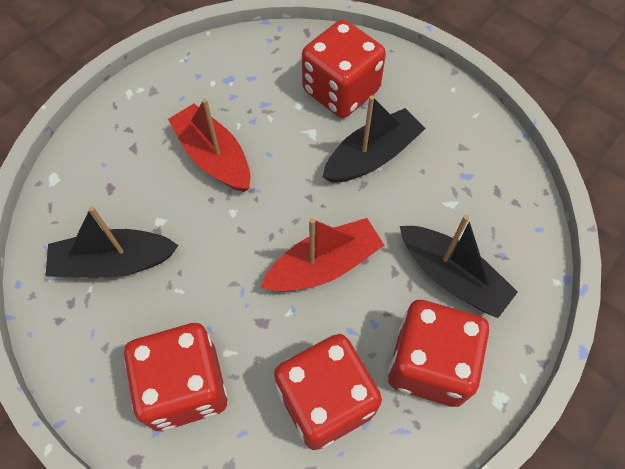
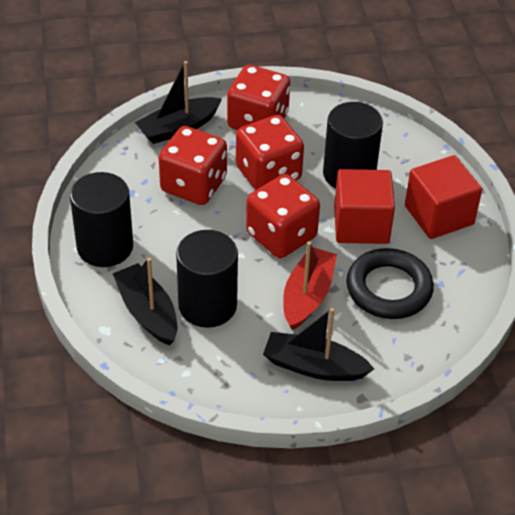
black cylinder: none = 0 -> [70,172,133,267] [176,230,238,328] [323,102,383,189] = 3
black ring: none = 0 -> [346,248,434,319] = 1
red boat: [168,99,250,192] [260,218,384,291] = 2 -> [283,242,337,330] = 1
red cube: none = 0 -> [334,169,395,244] [405,155,482,239] = 2

